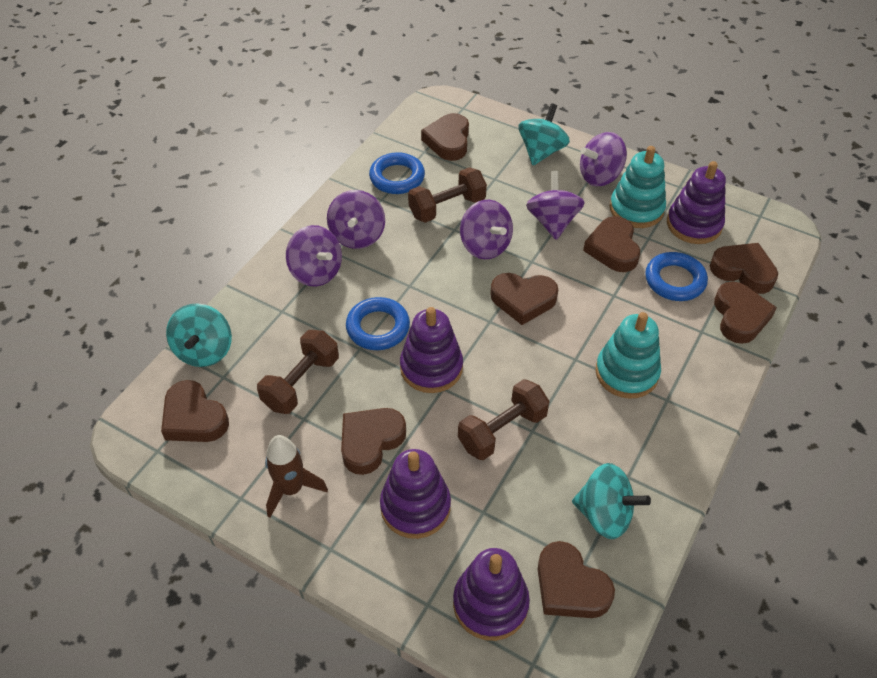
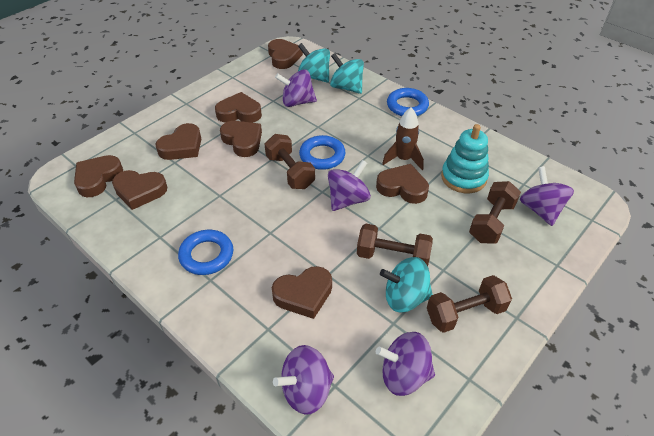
brown dumbbell: [257,330,339,414] [408,167,487,223] [458,379,550,460] = 3 -> [265,134,315,189] [357,224,433,266] [427,275,512,333] [469,181,521,244] = 4
purple stacking toy: [380,449,451,539] [400,307,463,393] [453,548,530,641] [667,161,726,244] = 4 -> none = 0
turquoise stacking toy: [595,312,661,399] [610,146,666,228] = 2 -> [441,124,489,193] = 1

